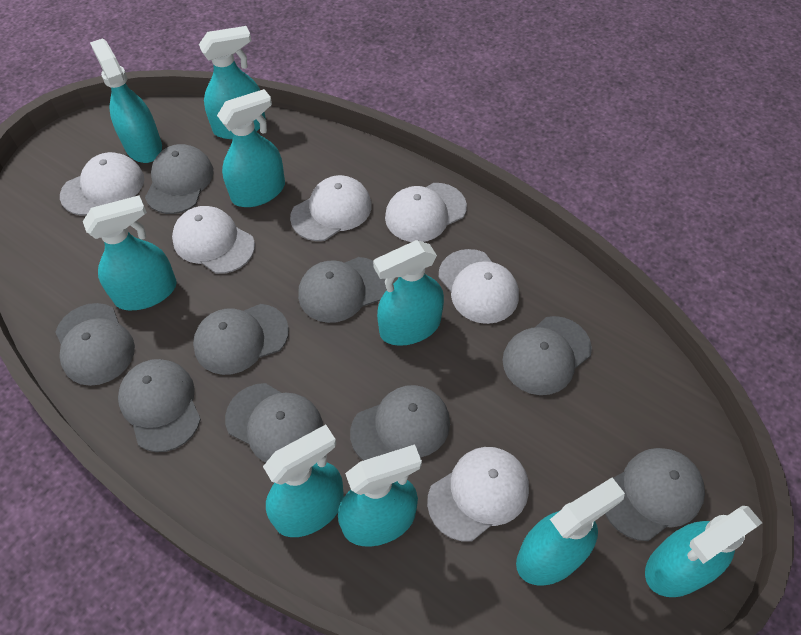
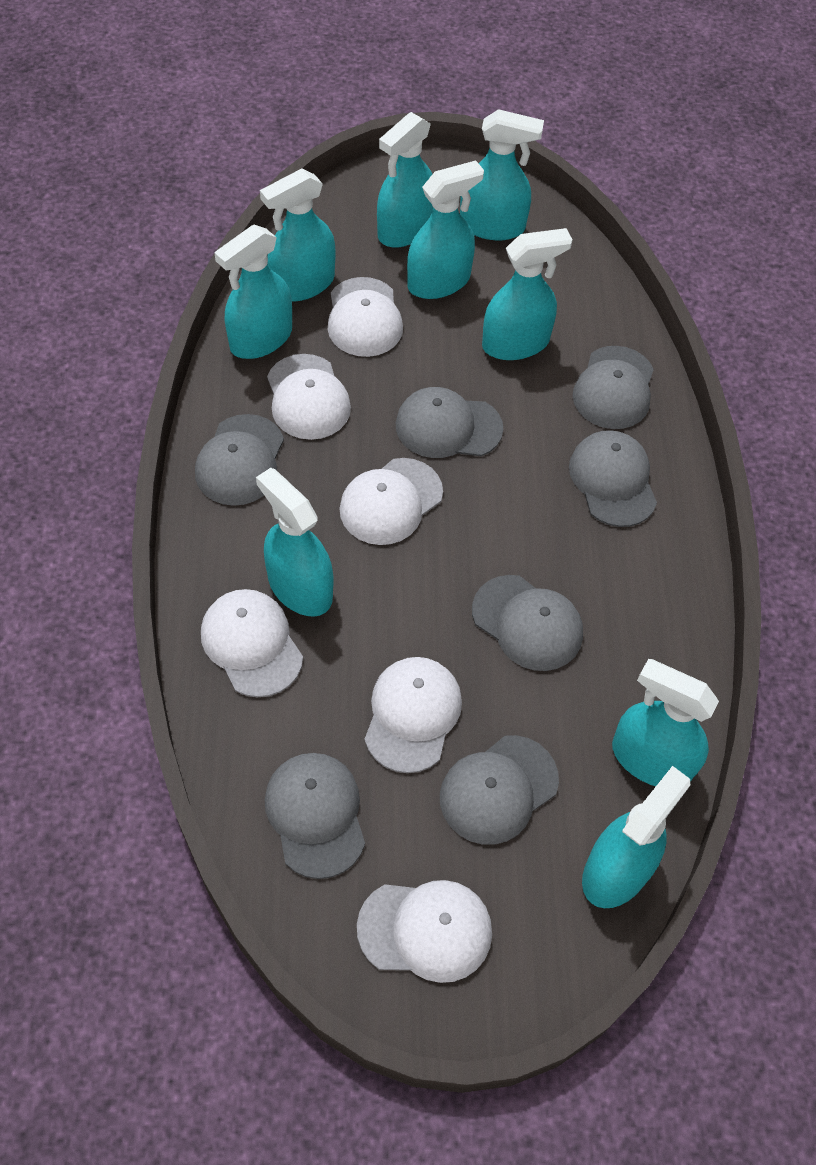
grey cap: [56,303,135,386] [118,359,201,452] [145,144,214,214] [193,304,289,375] [225,383,323,463] [298,257,387,323] [350,385,450,461] [503,316,592,395] [605,448,705,541] = 9 -> [195,414,284,506] [265,753,365,879] [396,387,503,458] [440,735,559,845] [472,575,583,671] [569,430,657,527] [573,346,654,429] = 7

